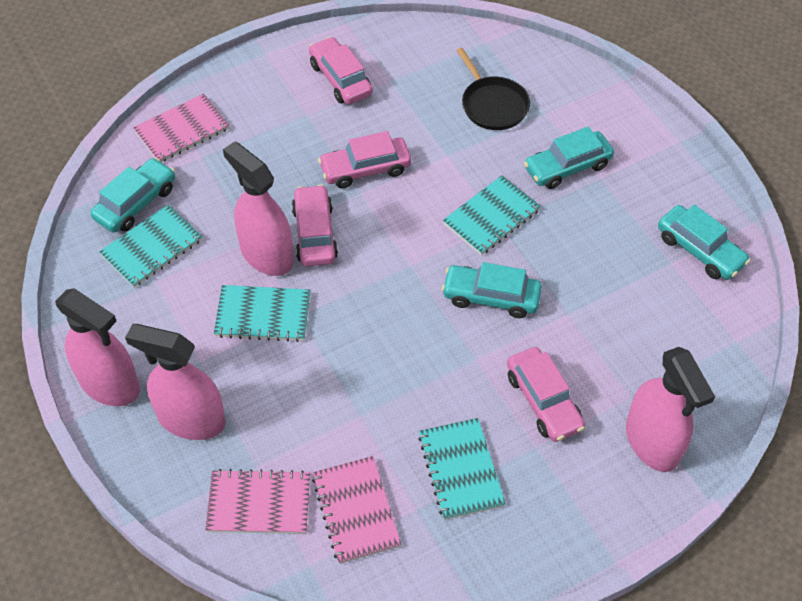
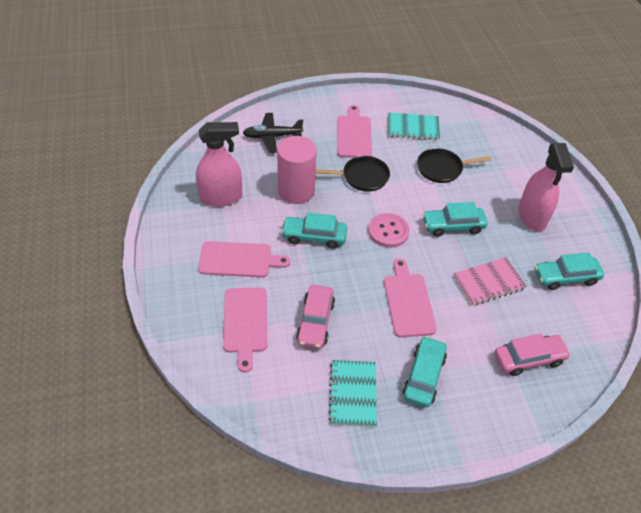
black pan: [456,48,530,130] = 1 -> [316,156,390,192] [417,148,491,183] = 2
black plane: none = 0 -> [243,113,303,153] = 1
pink button: none = 0 -> [368,213,410,248] = 1
pink car: [292,184,338,266] [309,37,373,105] [318,131,411,189] [507,347,585,442] = 4 -> [296,285,335,349] [495,334,571,376] = 2
pink cutting board: none = 0 -> [198,241,290,277] [223,288,267,372] [337,105,372,158] [384,258,437,337] = 4
pink cylinder: none = 0 -> [277,136,317,204] = 1
pink notebook: [133,94,230,162] [205,469,310,534] [312,456,402,564] = 3 -> [453,257,527,306] = 1
pink spray bottle: [55,288,140,406] [125,324,226,440] [223,141,294,276] [626,347,715,472] = 4 -> [196,122,242,207] [518,143,574,231] = 2
turquoise notebook: [99,204,203,288] [214,285,311,342] [418,418,506,520] [443,175,541,255] = 4 -> [328,360,377,427] [388,113,440,140] = 2

